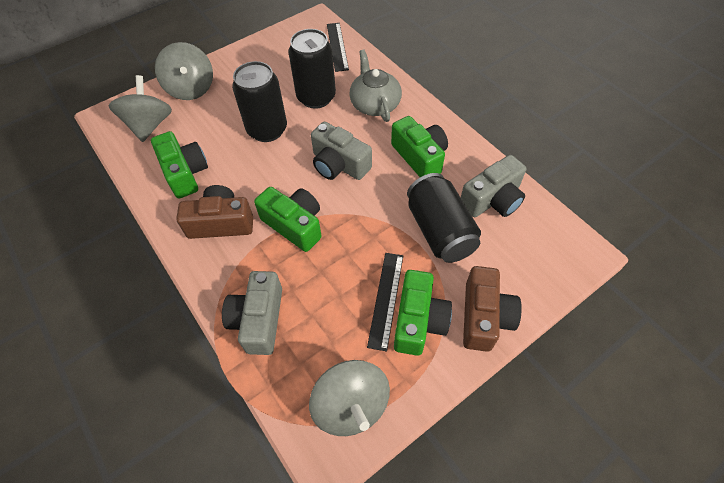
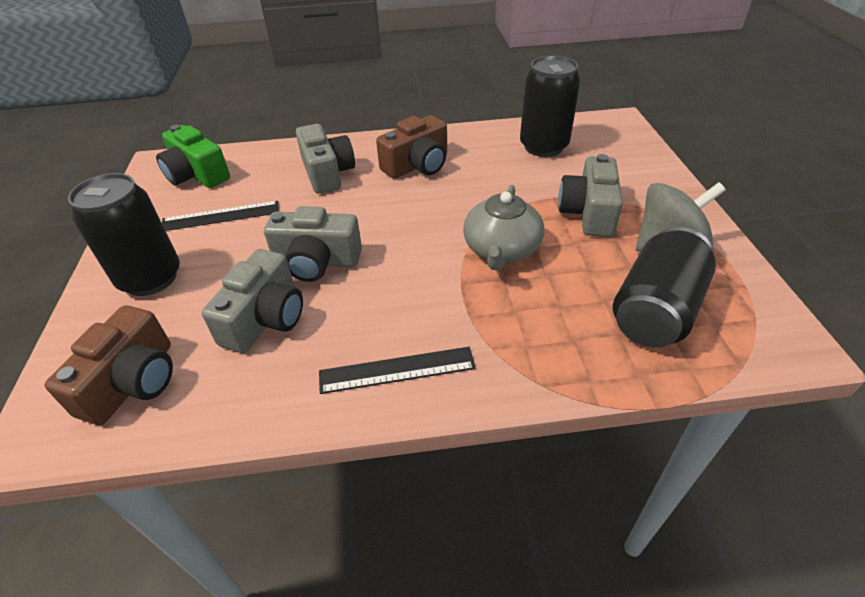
green camera: [151,131,208,199] [254,187,321,252] [391,116,448,177] [394,270,452,356] = 4 -> [156,125,230,188] = 1
grey camera: [222,271,282,355] [311,122,372,180] [461,155,526,217] = 3 -> [202,249,303,353] [264,206,362,282] [296,124,355,194] [558,154,623,237] = 4
grey spinning top: [109,75,172,142] [155,42,213,100] [309,360,390,436] = 3 -> [636,182,726,252] = 1

